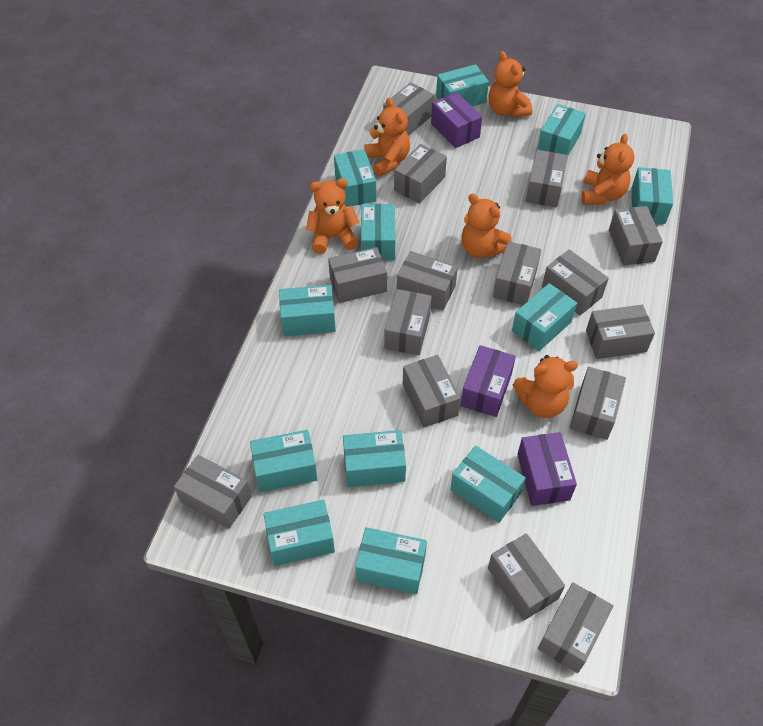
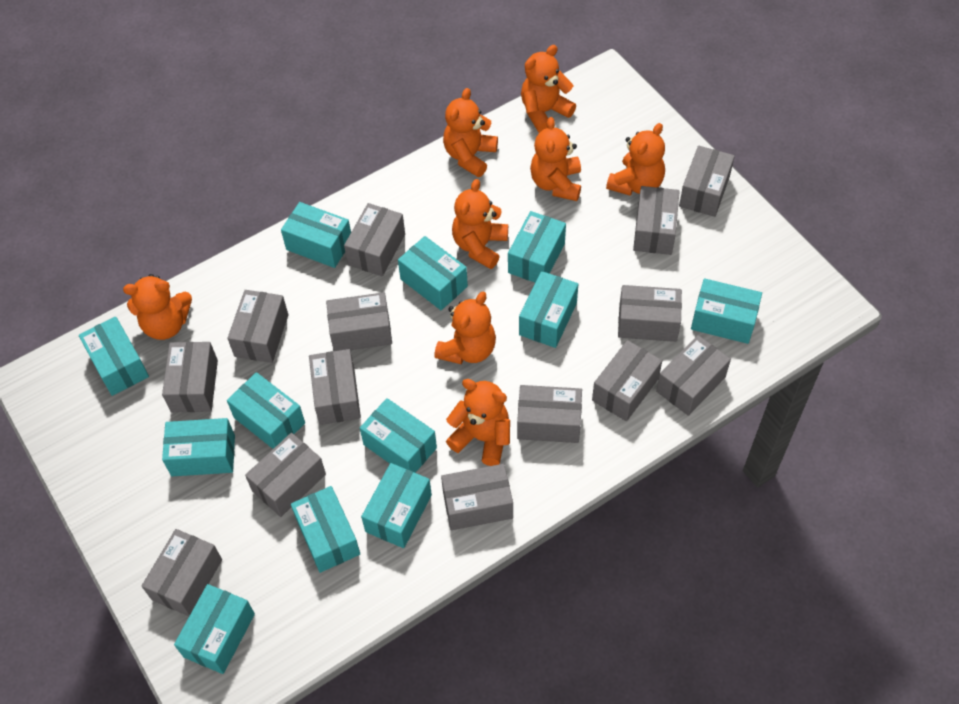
grey box: [174,455,252,529] [328,247,387,303] [383,82,434,136] [385,289,432,355] [394,144,447,203] [397,251,458,310] [403,355,461,427] [488,533,565,620] [493,241,542,305] [526,150,568,207] [538,582,613,673] [542,249,609,315] [570,367,626,440] [586,305,655,359] [609,206,663,265] = 15 -> [141,529,222,616] [162,342,218,412] [227,290,288,363] [245,433,326,517] [309,349,361,425] [326,292,392,351] [344,203,405,276] [441,464,513,530] [517,385,582,443] [592,340,662,421] [618,285,682,342] [633,186,680,255] [656,335,731,416] [679,146,735,217] = 14
orange teddy bear: [306,178,360,254] [364,98,410,177] [461,194,512,258] [489,51,532,118] [513,355,578,418] [581,134,634,205] = 6 -> [123,274,192,340] [434,292,496,364] [443,88,498,177] [446,379,510,466] [452,179,508,269] [521,45,576,133] [530,117,581,201] [606,123,665,196] = 8
purple box: [431,92,482,148] [461,345,516,417] [517,432,577,506] = 3 -> none = 0

